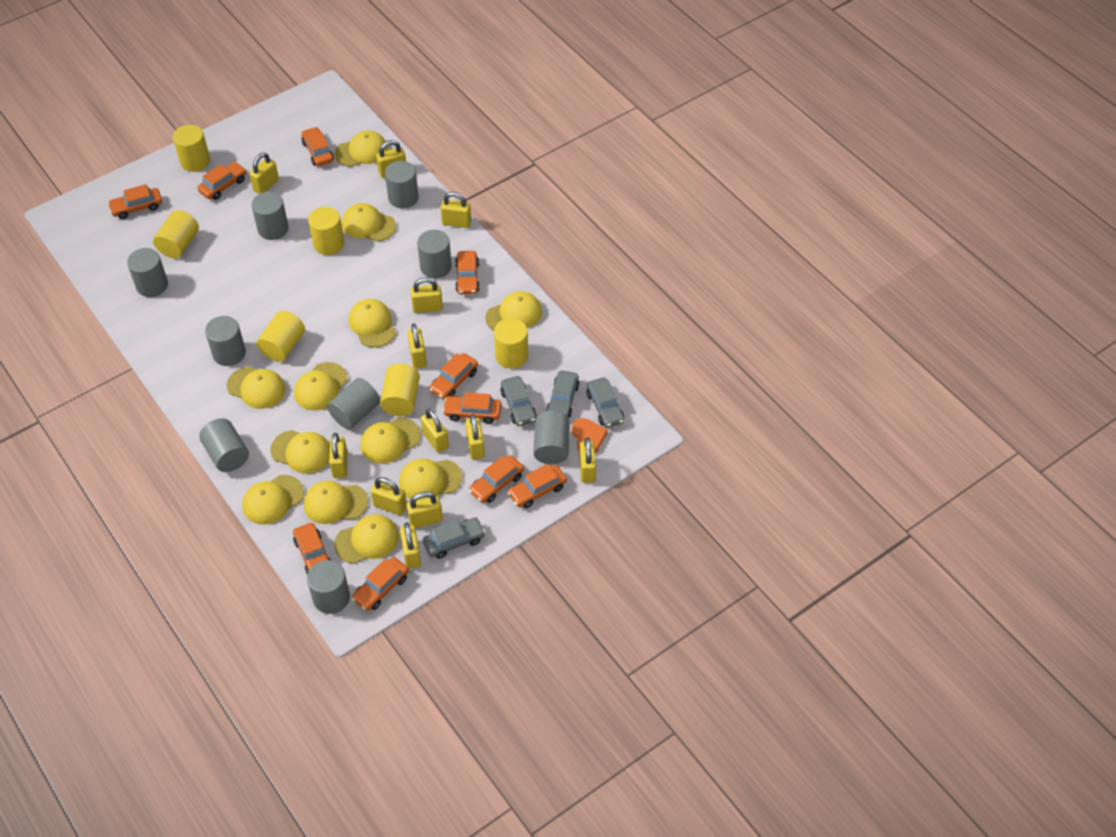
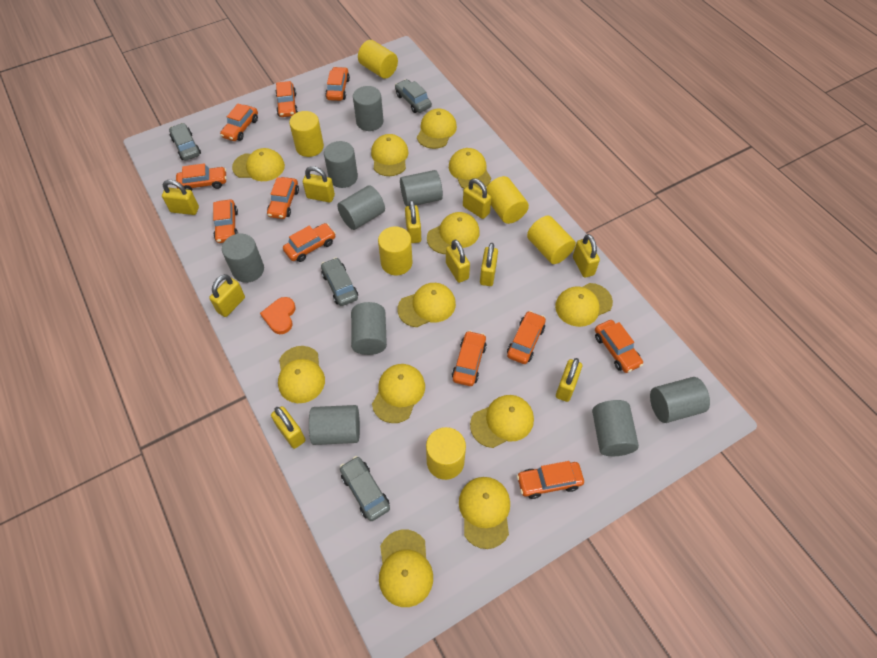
orange car: [108,184,162,219] [197,162,246,200] [293,523,331,574] [301,127,334,166] [351,557,409,611] [429,353,478,399] [443,392,502,424] [455,251,480,294] [469,455,524,503] [507,464,567,508] = 10 -> [176,163,227,191] [213,199,238,243] [220,104,258,141] [267,177,299,219] [275,81,298,117] [283,223,336,262] [325,67,350,101] [452,330,487,386] [507,311,546,364] [517,461,584,499] [595,320,643,373] = 11
yellow padlock: [249,152,279,194] [329,433,348,478] [370,477,407,515] [376,140,406,178] [400,522,421,569] [406,492,443,528] [407,324,427,368] [411,277,443,313] [421,408,449,453] [440,192,471,228] [465,414,485,459] [579,437,596,483] = 12 -> [162,180,199,215] [209,274,245,317] [271,406,305,449] [303,166,335,203] [405,200,421,243] [446,240,470,283] [463,179,491,219] [480,243,498,286] [556,358,582,402] [573,234,600,278] = 10

